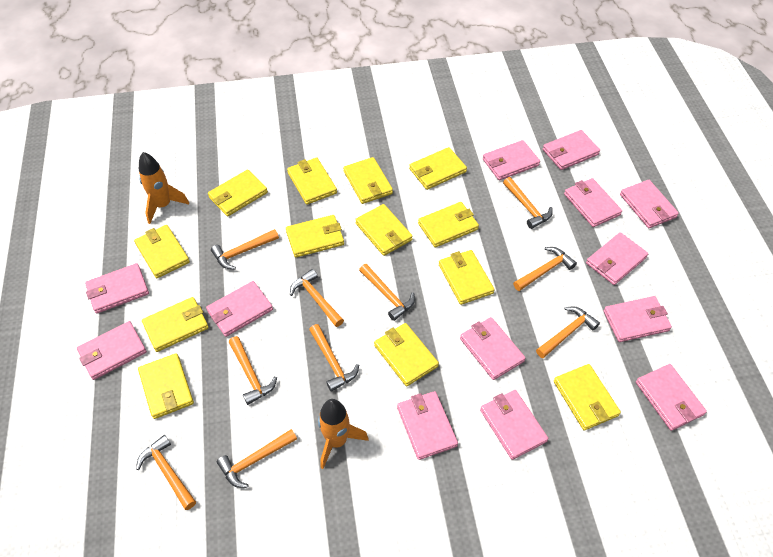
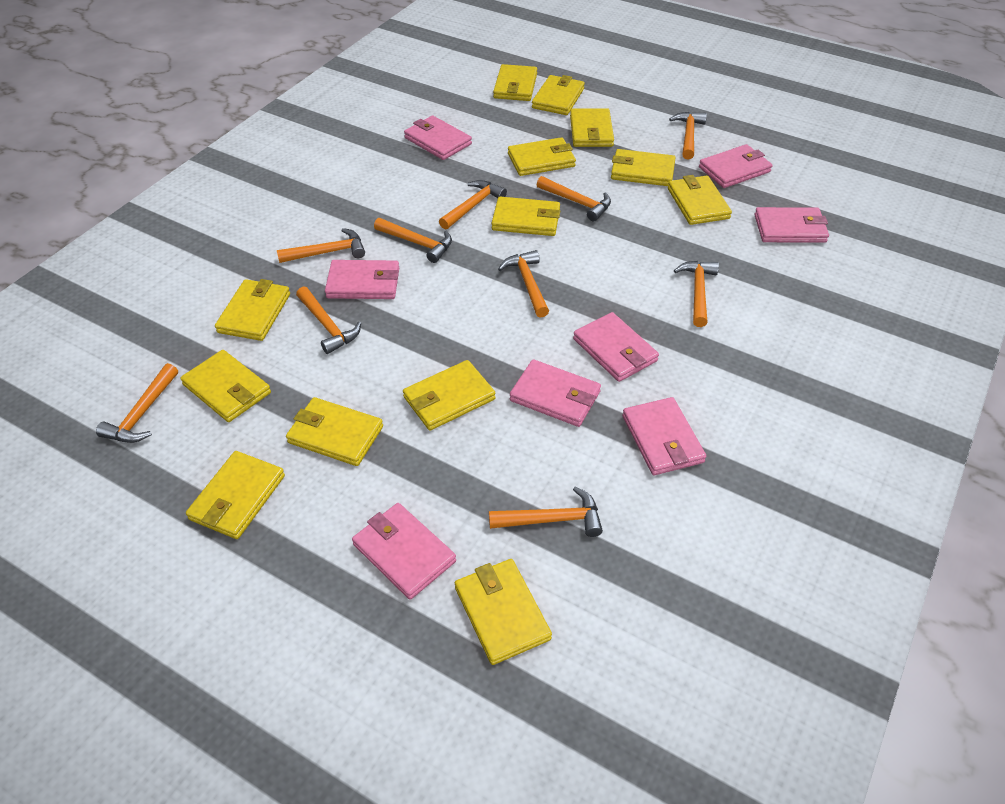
orange rocket: [139,152,189,224] [318,399,369,469] = 2 -> none = 0
pink wallet: [77,321,147,380] [85,263,149,314] [206,281,273,337] [397,391,458,460] [460,317,525,380] [480,390,548,460] [483,140,540,180] [543,130,600,170] [564,178,622,227] [586,232,648,285] [604,296,672,342] [620,180,679,228] [636,364,707,431] = 13 -> [325,260,399,299] [352,503,456,600] [404,116,472,160] [510,359,601,427] [573,312,659,382] [622,397,706,475] [699,144,772,188] [754,207,829,243] = 8

